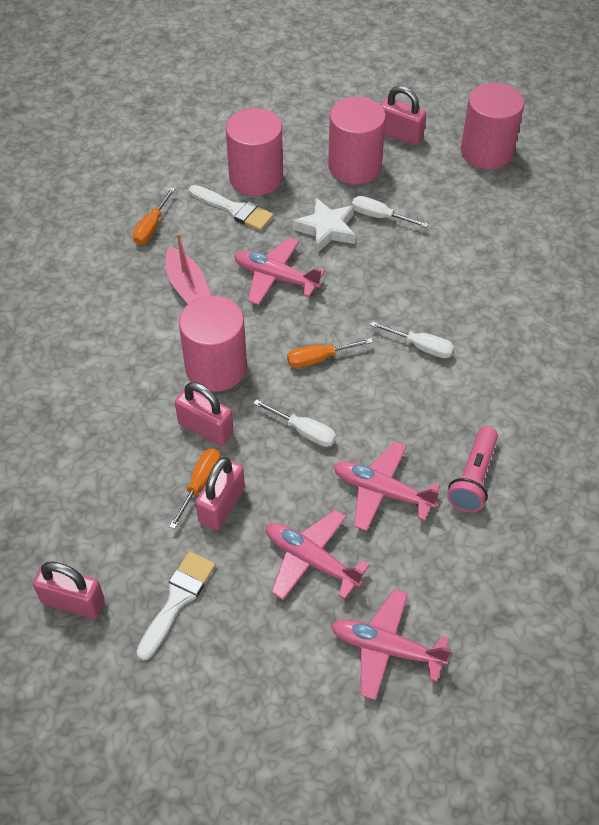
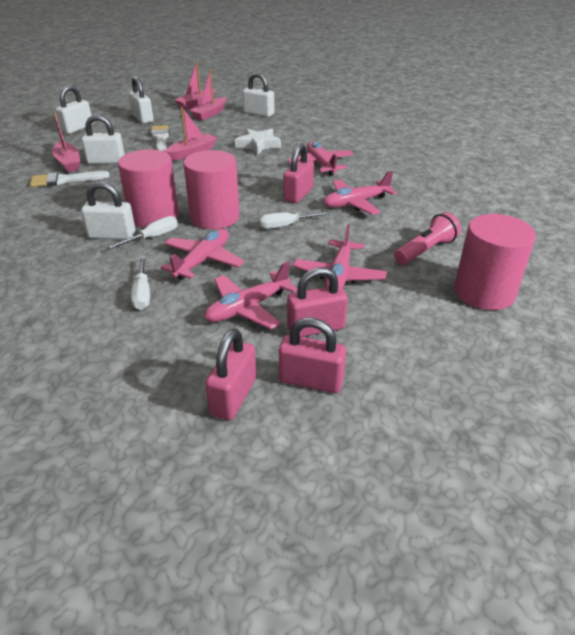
orange screwdriver: [133,187,175,245] [169,448,221,529] [287,338,373,368] = 3 -> none = 0
pink boat: [166,233,211,304] = 1 -> [52,112,80,172] [164,107,217,161] [174,61,216,110] [190,70,226,121] = 4
pink cylinder: [179,295,247,392] [226,108,283,196] [328,97,386,184] [461,83,524,169] = 4 -> [118,149,179,228] [183,150,240,229] [454,214,536,310] = 3
pink plane: [234,237,325,305] [266,510,370,600] [331,589,451,700] [334,441,440,531] = 4 -> [160,229,244,280] [204,261,297,329] [287,141,354,176] [293,224,387,288] [323,171,397,215] = 5
white padlock: none = 0 -> [55,85,93,134] [81,114,125,164] [81,181,135,240] [128,77,154,124] [243,72,274,117] = 5

